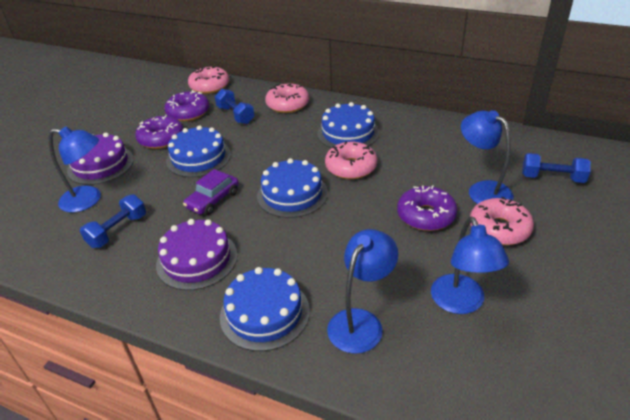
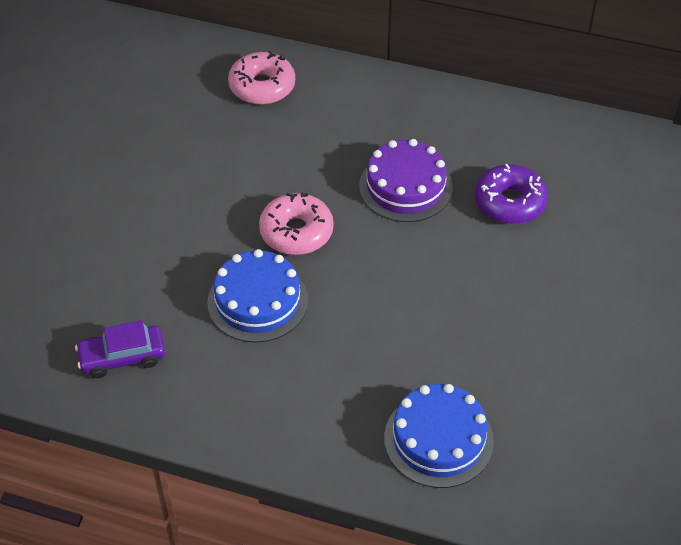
blue cake: [166,125,231,177] [220,267,310,351] [257,158,328,218] [317,102,379,148] = 4 -> [207,249,308,342] [384,384,494,488] = 2
blue dumbbell: [80,194,146,248] [215,89,254,124] [522,153,591,183] = 3 -> none = 0
blue lamp: [49,126,101,213] [327,229,398,354] [431,216,509,314] [461,110,513,204] = 4 -> none = 0
pink donut: [188,66,229,94] [265,83,309,113] [325,142,377,179] [470,197,534,245] = 4 -> [228,51,295,105] [259,192,334,255] = 2
purple cake: [67,133,134,185] [156,219,237,290] = 2 -> [359,139,453,222] = 1
purple donut: [135,115,184,149] [164,90,209,121] [397,185,458,231] = 3 -> [474,164,548,224] = 1

